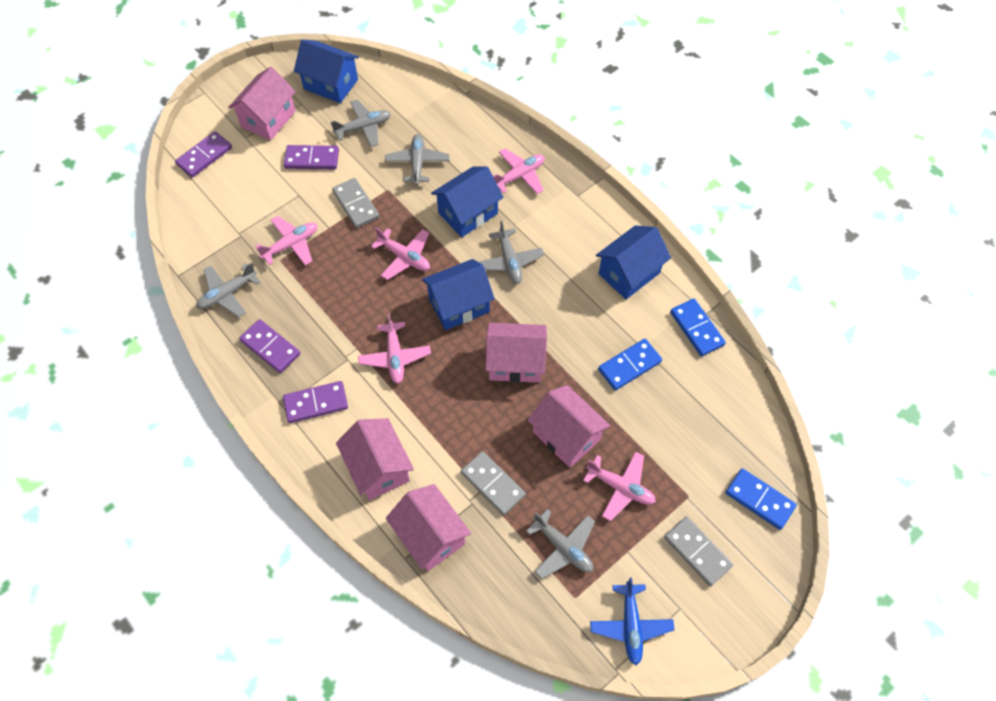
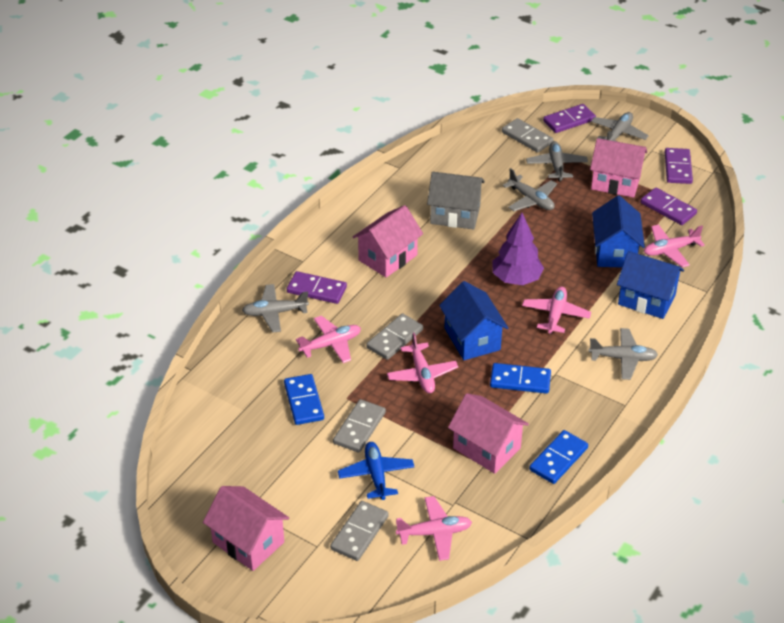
blue house: [294,39,359,103] [422,259,495,330] [431,166,503,237] [596,226,671,299] = 4 -> [439,281,508,360] [592,195,645,267] [617,251,684,319] = 3
grey domino: [332,178,380,228] [461,451,526,515] [664,517,733,586] = 3 -> [330,501,389,561] [333,399,386,453] [366,313,423,360] [502,118,554,153] = 4
grey house: none = 0 -> [427,172,485,230] = 1
pink house: [228,67,296,141] [336,418,414,501] [386,484,471,571] [485,323,547,383] [528,385,610,468] = 5 -> [203,486,289,571] [353,205,423,278] [448,393,529,474] [590,138,647,197] = 4
purple tree: none = 0 -> [493,213,544,285] = 1

